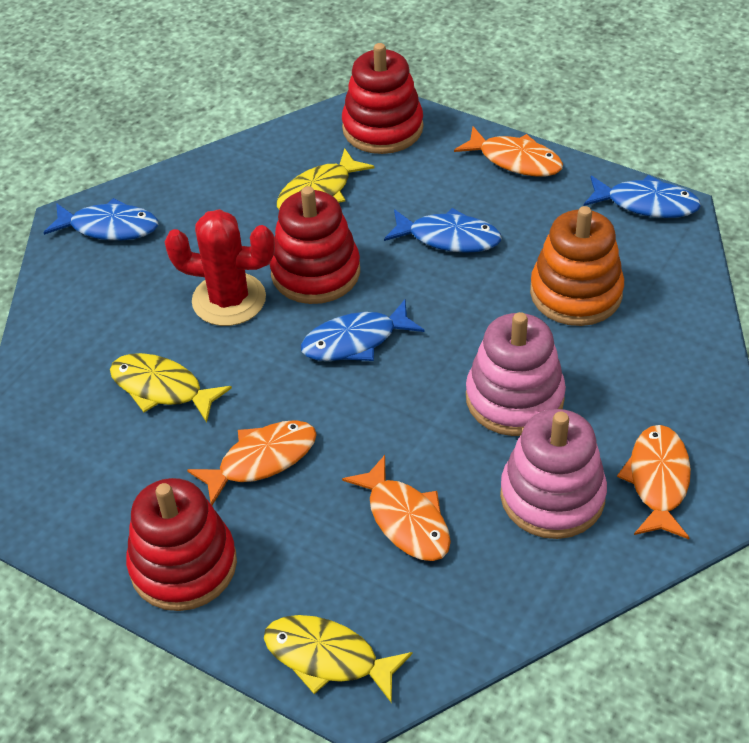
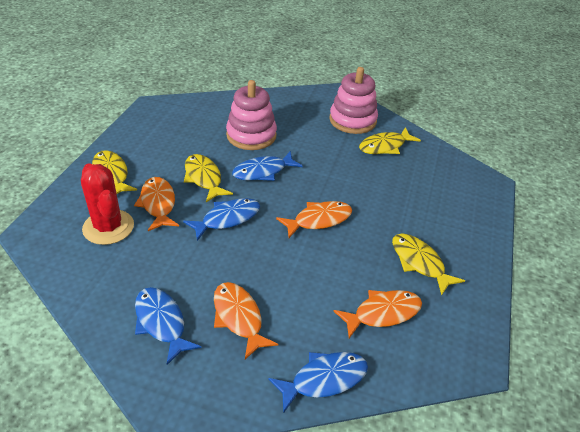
orange stacking toy: [530,206,624,326] = 1 -> none = 0
red stacking toy: [126,478,237,611] [270,186,360,304] [342,43,423,154] = 3 -> none = 0
yellow fish: [110,353,232,423] [264,615,412,703] [277,148,374,209] = 3 -> [92,150,137,194] [184,154,233,202] [359,127,421,154] [392,233,465,296] = 4

